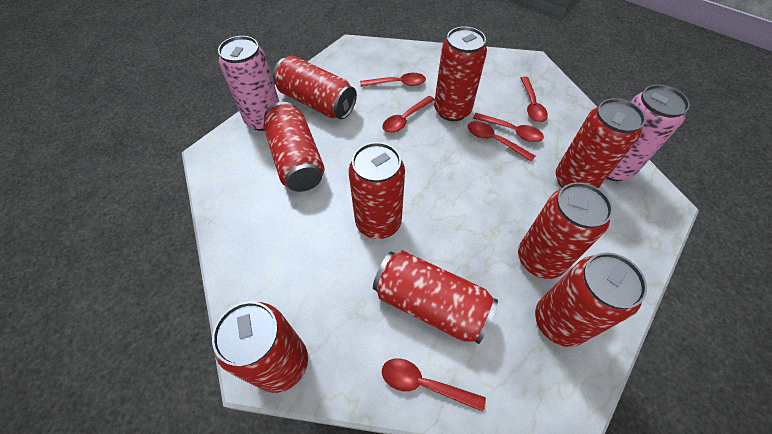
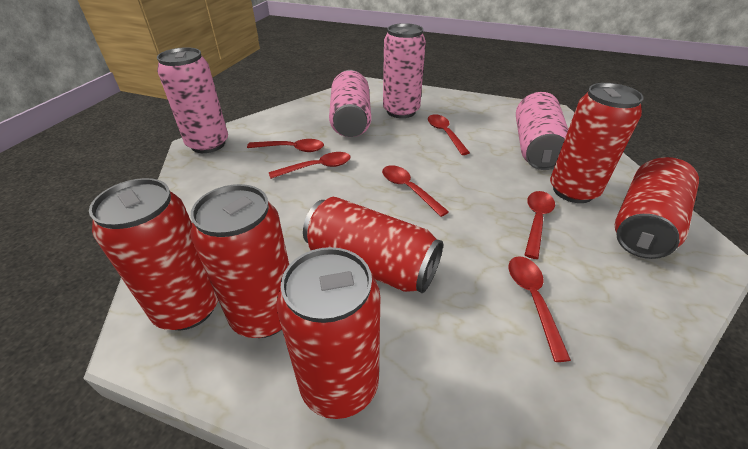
pink can: [218,36,279,131] [606,84,690,181] = 2 -> [157,47,228,153] [329,70,371,137] [383,23,426,118] [516,92,568,170] = 4
red can: [212,301,308,393] [263,102,325,192] [273,56,357,119] [348,142,405,239] [373,250,498,344] [434,27,487,121] [518,182,613,279] [535,253,647,347] [556,98,646,188] = 9 -> [89,178,218,330] [190,184,289,338] [276,247,380,419] [303,197,443,293] [550,83,644,203] [615,157,699,259] = 6

